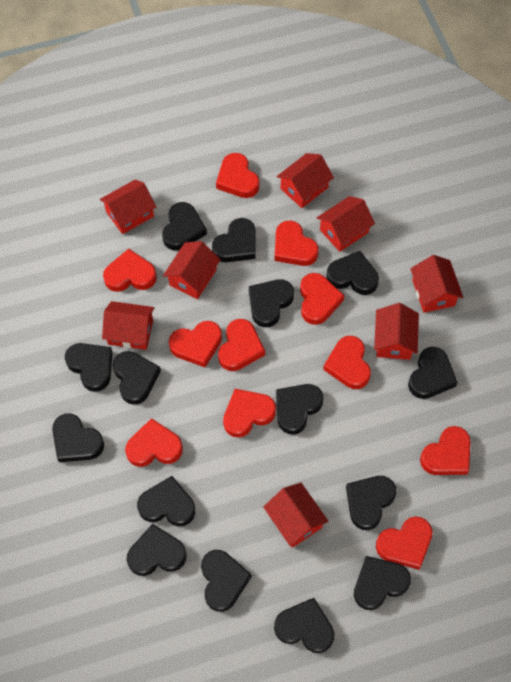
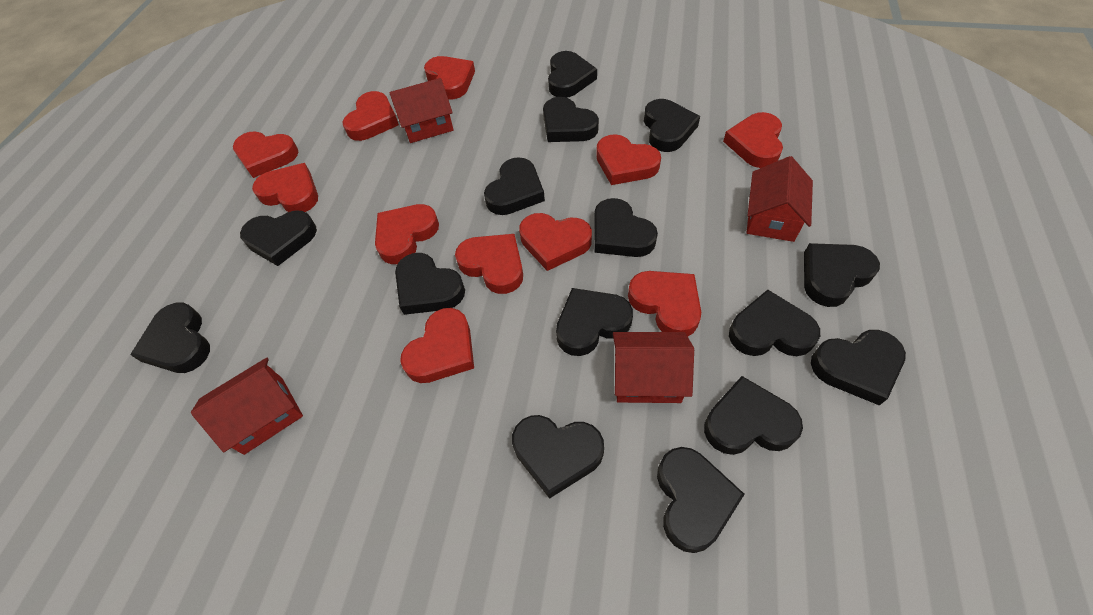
red house: [100,179,156,234] [102,301,154,350] [163,241,221,299] [263,483,329,548] [277,153,334,208] [317,196,375,252] [374,303,419,360] [410,255,463,313] = 8 -> [191,358,303,455] [389,78,454,143] [613,332,694,403] [746,156,813,242] = 4

